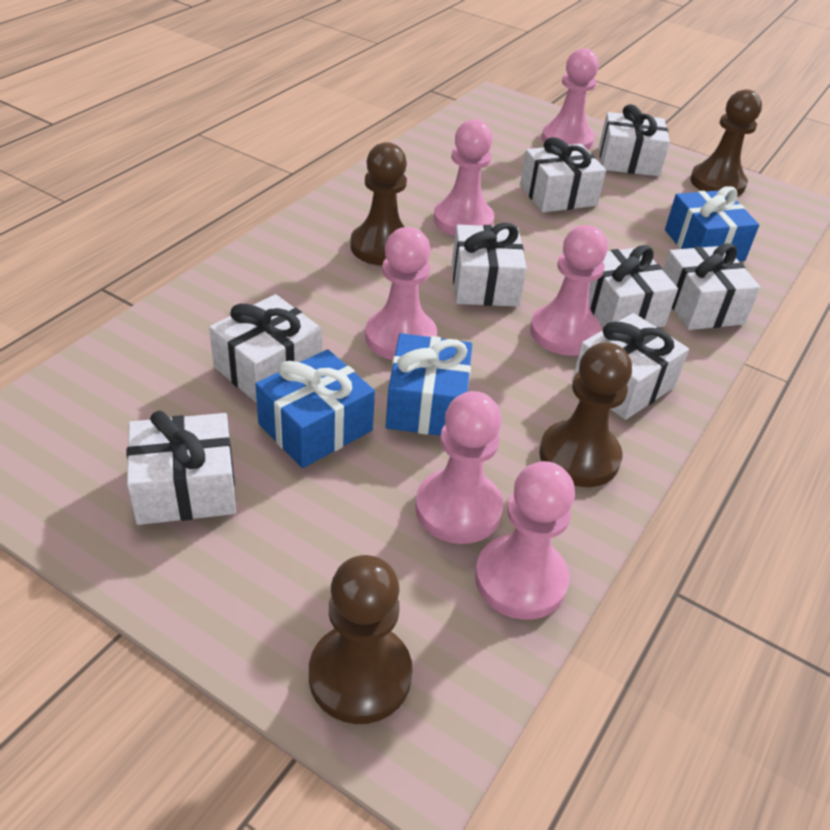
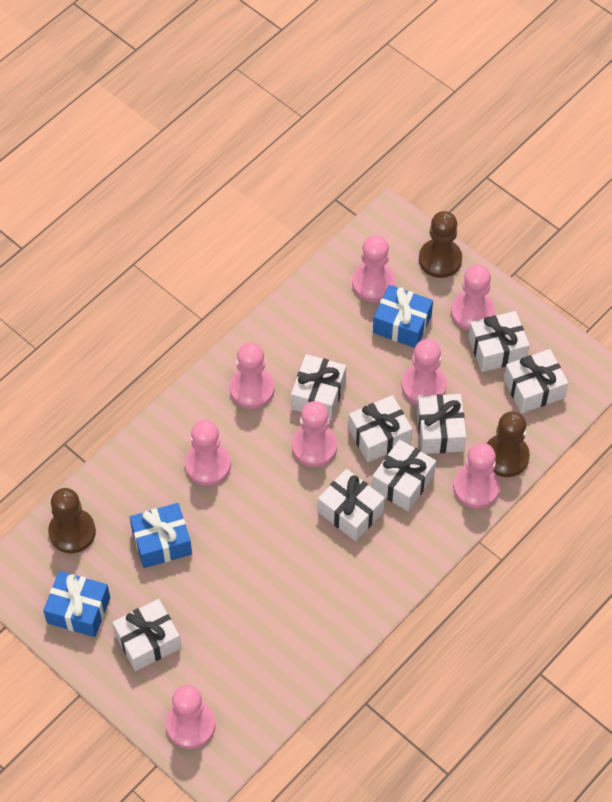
brown pawn: [309,555,413,724] [350,142,407,266] [539,342,632,487] [690,89,762,196] = 4 -> [48,488,96,553] [419,211,462,278] [487,411,530,477] = 3
pink pawn: [365,227,437,360] [415,391,503,544] [434,119,494,236] [475,461,575,620] [530,225,608,356] [541,48,599,150] = 6 -> [166,685,215,749] [185,420,231,486] [230,343,275,409] [292,401,337,467] [352,235,396,302] [402,339,447,404] [451,265,495,331] [453,443,500,508] = 8

